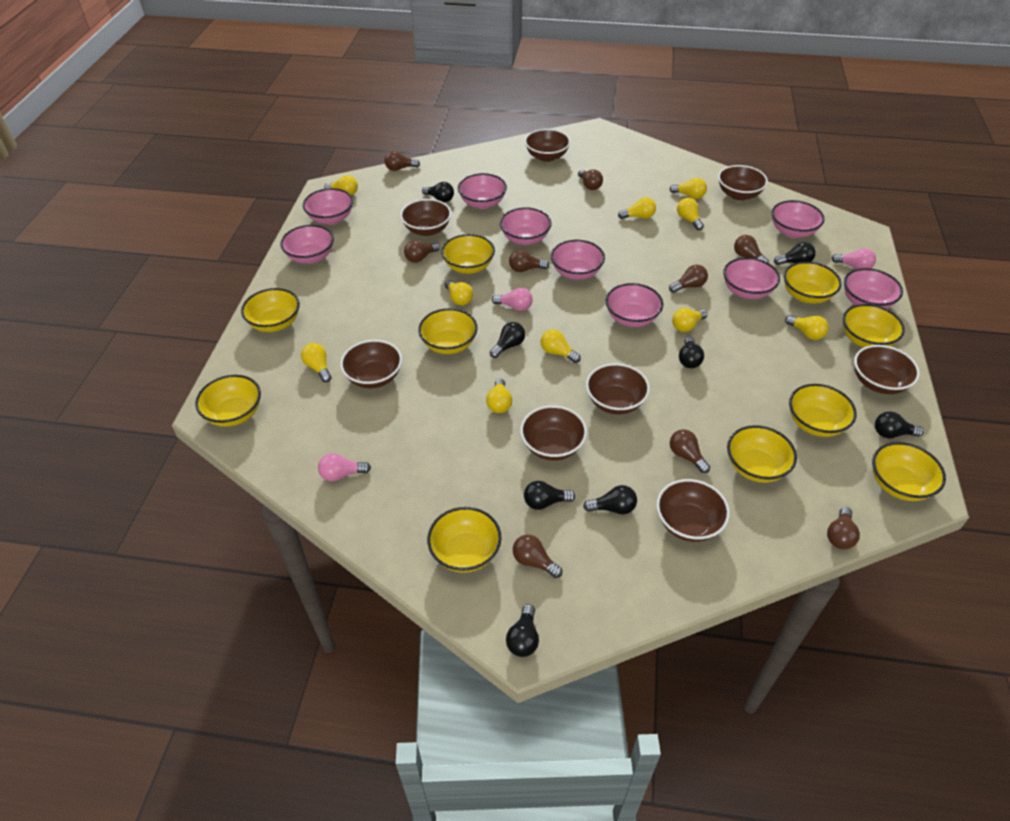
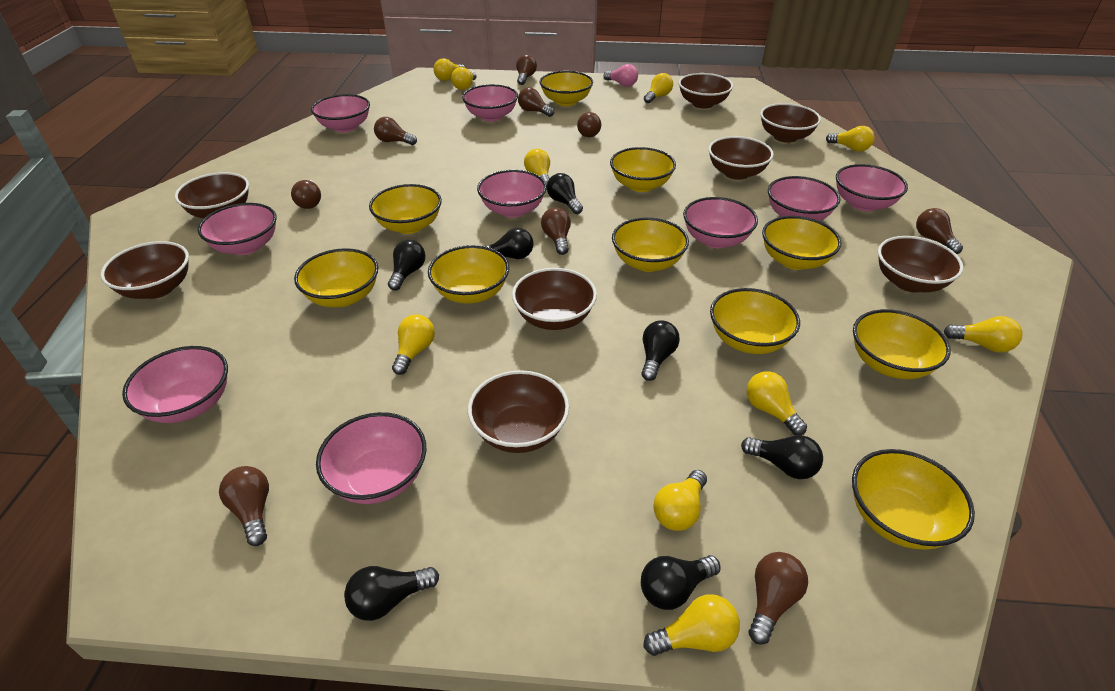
black light bulb: [422,182,454,203] [490,322,525,358] [506,604,539,657] [524,481,576,510] [583,485,637,514] [679,337,704,368] [774,242,816,265] [875,411,924,438] = 8 -> [344,566,439,621] [388,240,426,290] [486,228,534,259] [547,173,583,214] [641,320,680,381] [641,555,721,610] [741,435,823,479] = 7
pink light bulb: [318,453,371,481] [492,288,533,311] [832,248,876,269] = 3 -> [604,64,638,87] = 1

